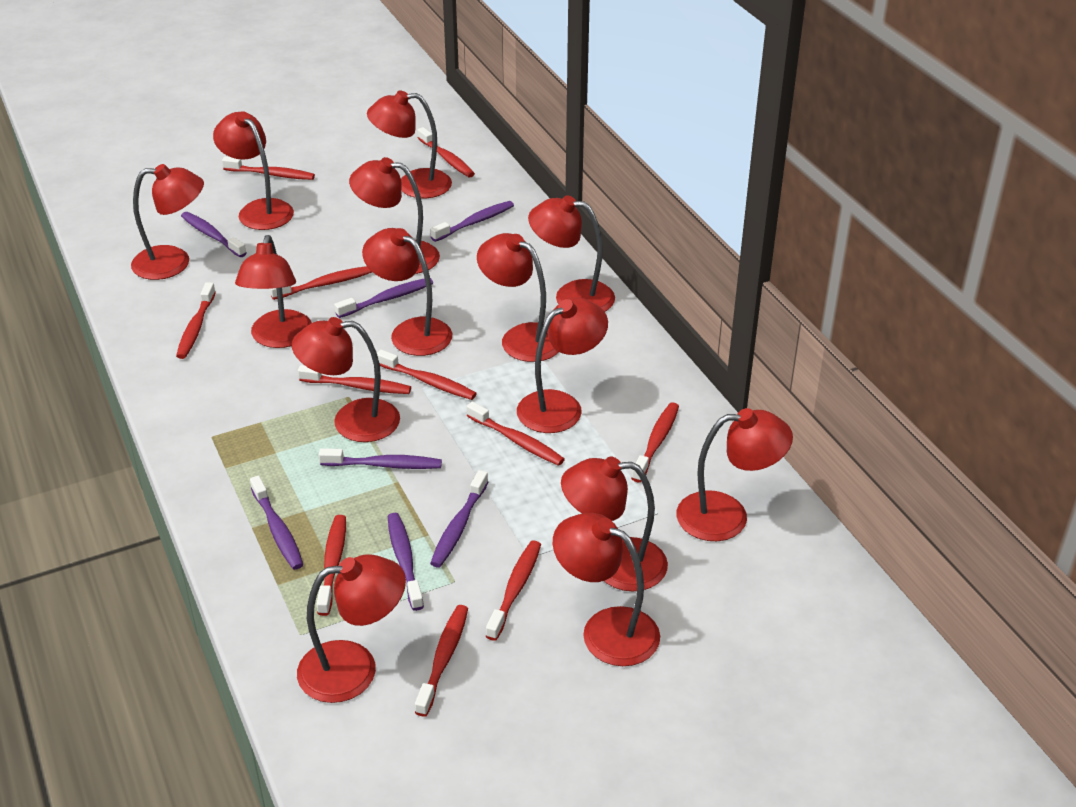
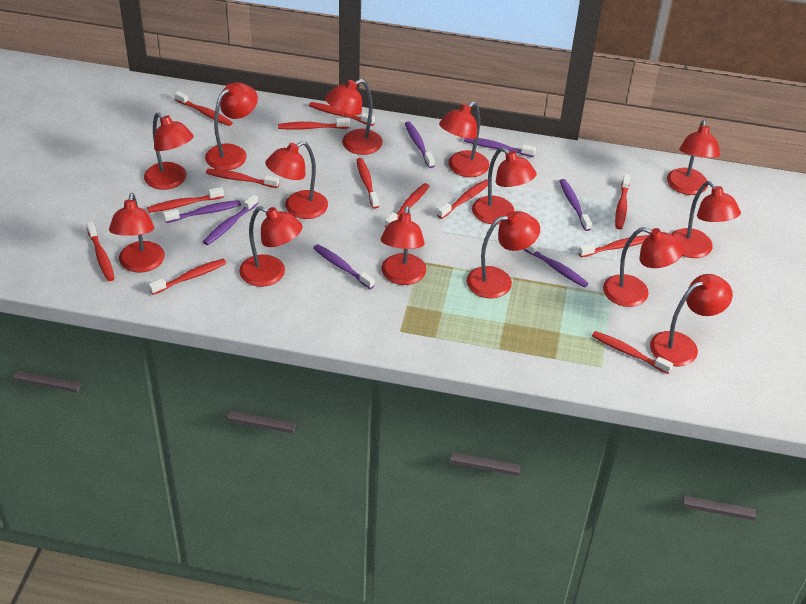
red toothbrush: [176,282,216,359] [222,156,315,180] [270,266,372,300] [298,365,411,394] [317,515,346,616] [377,350,477,400] [415,605,468,717] [418,127,475,178] [466,402,565,466] [486,540,541,641] [631,402,679,482] = 11 -> [86,222,115,281] [147,187,224,213] [149,259,226,295] [175,91,233,126] [206,169,279,188] [278,118,350,130] [309,102,375,126] [356,158,379,209] [385,183,429,227] [437,179,488,219] [578,235,649,257] [592,331,673,374] [615,174,630,229] = 13

